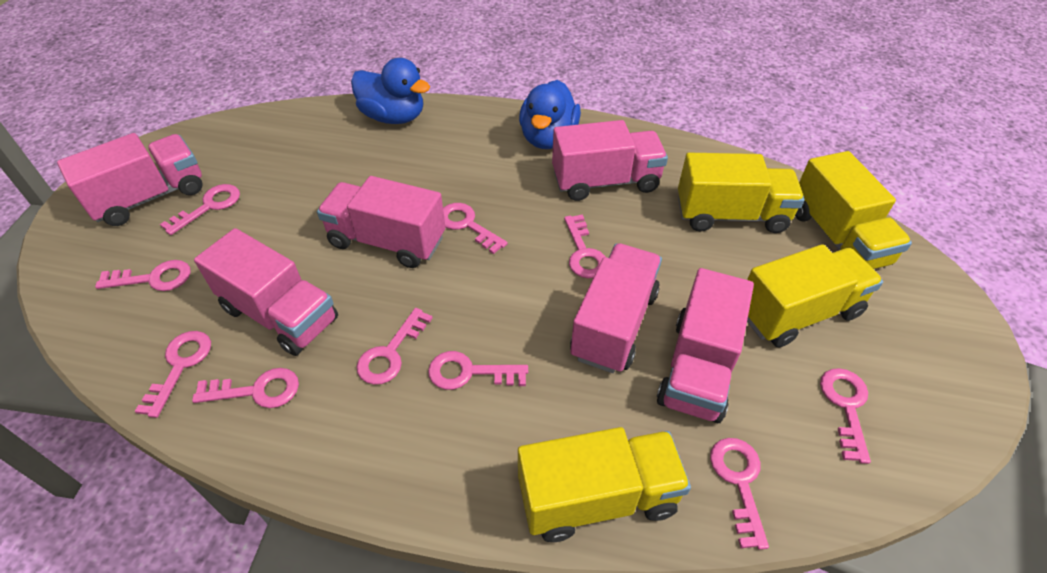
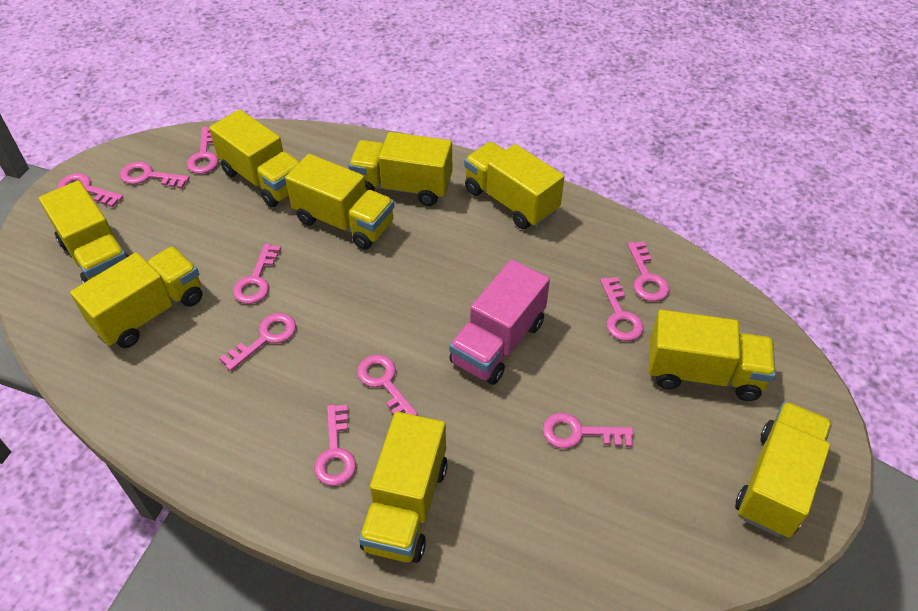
blue duck: [351,58,430,124] [519,80,581,149] = 2 -> none = 0
pink truck: [57,133,203,226] [194,228,338,356] [317,176,446,268] [552,120,668,201] [570,243,662,373] [657,268,754,423] = 6 -> [449,259,550,385] = 1
yellow truck: [518,427,691,542] [678,153,804,233] [747,244,883,347] [795,151,912,269] = 4 -> [39,180,129,283] [70,246,202,348] [209,109,300,207] [285,154,394,250] [348,132,452,206] [359,412,448,563] [464,142,564,229] [649,310,776,401] [735,402,832,538] = 9

